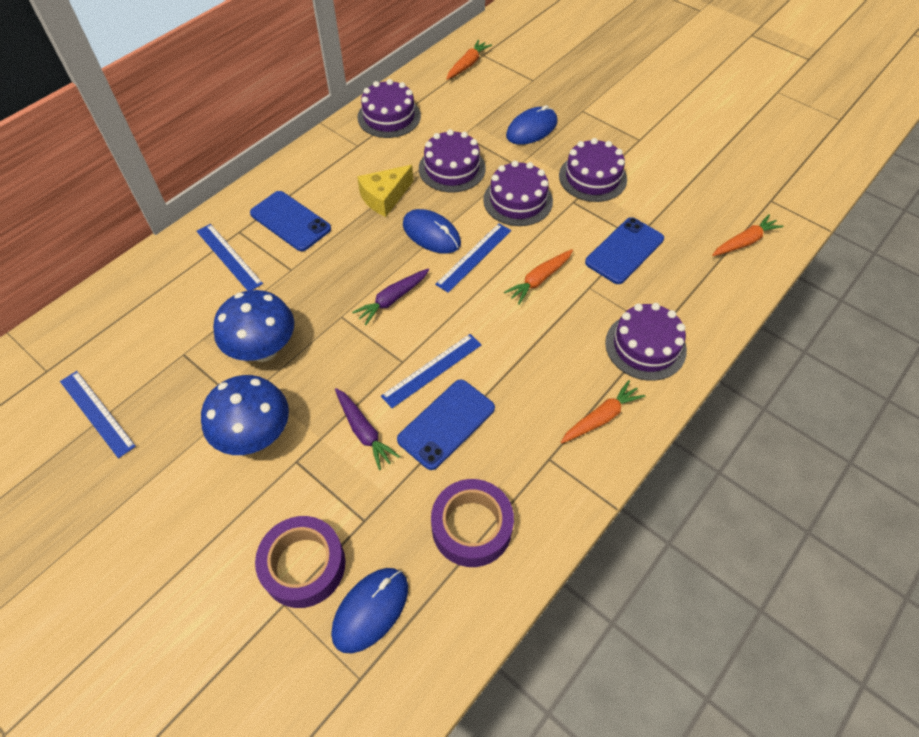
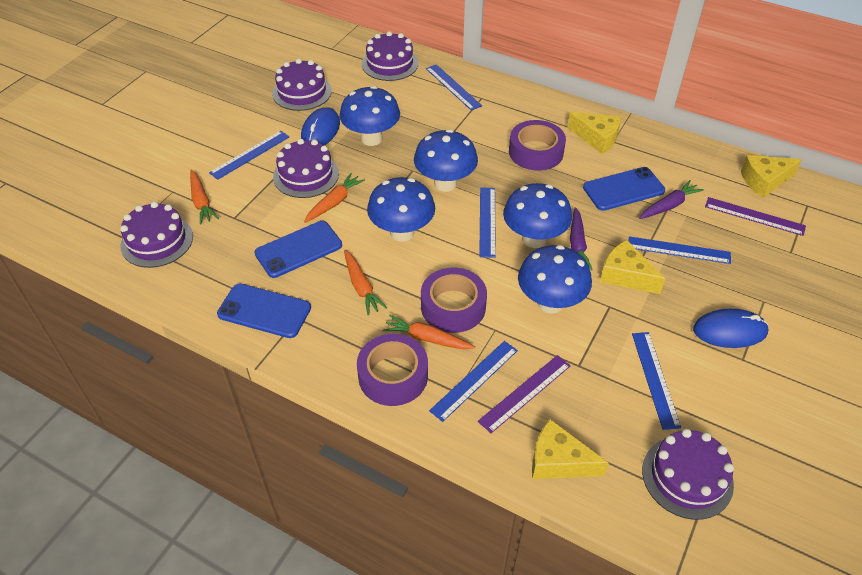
blue mouse: [331,568,408,653] [403,209,461,254] [506,105,558,145] = 3 -> [301,107,340,146] [693,309,769,348] = 2
blue mushroom: [201,375,289,455] [213,290,294,362] = 2 -> [340,86,400,146] [367,177,435,242] [414,129,478,192] [503,183,572,248] [518,245,592,313] = 5
blue ruler: [60,371,136,459] [196,224,263,291] [381,334,481,408] [435,223,511,293] = 4 -> [209,131,289,180] [426,64,482,111] [429,341,518,422] [479,187,496,258] [629,236,731,264] [632,332,681,430] = 6
purple ruler: none = 0 -> [478,355,570,433] [705,197,806,236] = 2
purple tape: [255,516,345,608] [431,479,514,567] = 2 -> [357,334,428,406] [421,268,487,333] [509,120,566,171] = 3
yellow cheese: [357,165,413,217] = 1 -> [532,419,609,479] [567,112,621,154] [600,240,665,294] [741,155,802,198] = 4

